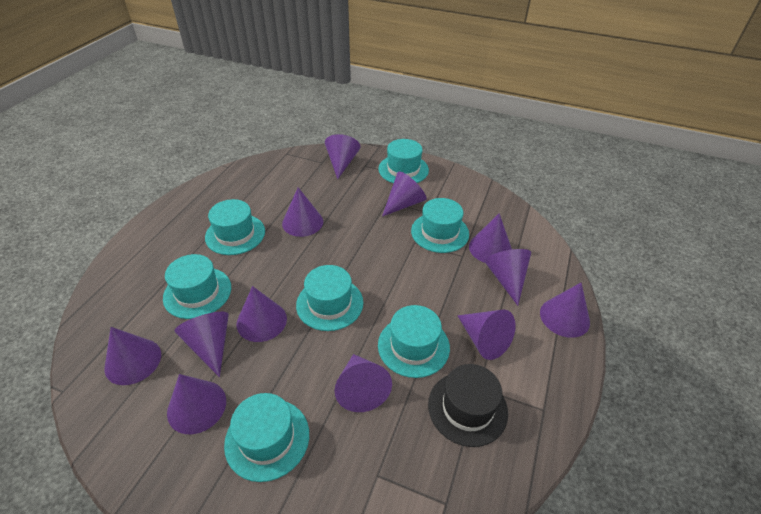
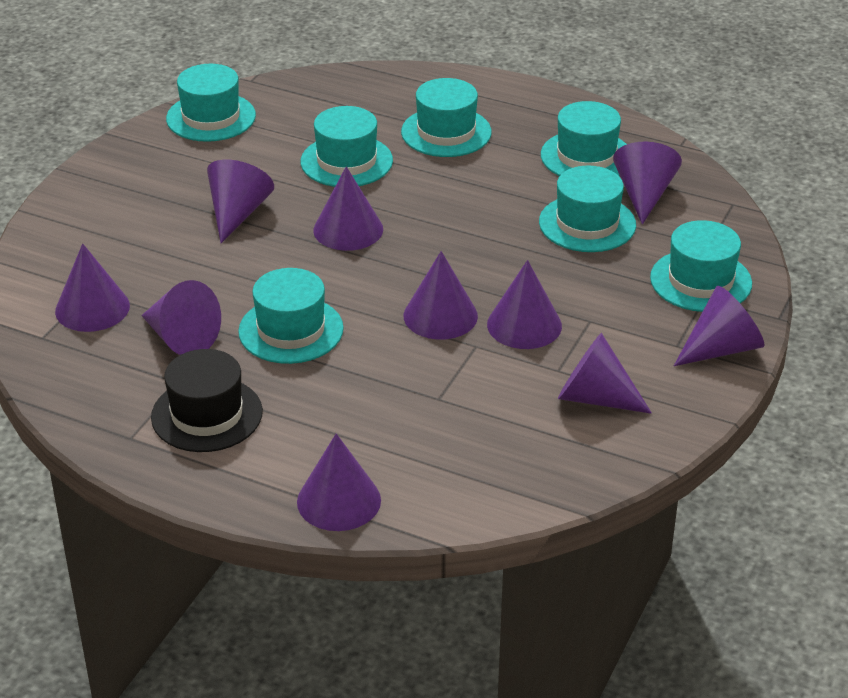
purple cone: [104,327,161,385] [167,374,226,434] [174,312,229,377] [237,286,287,342] [282,187,323,237] [325,134,360,179] [334,354,392,412] [382,171,427,217] [457,310,516,360] [469,213,512,263] [484,249,531,306] [540,282,590,338] = 12 -> [55,243,130,332] [141,280,221,355] [207,160,274,243] [297,433,381,531] [314,166,383,251] [404,251,478,340] [487,260,562,349] [558,333,652,414] [613,142,682,225] [674,286,765,366] = 10

